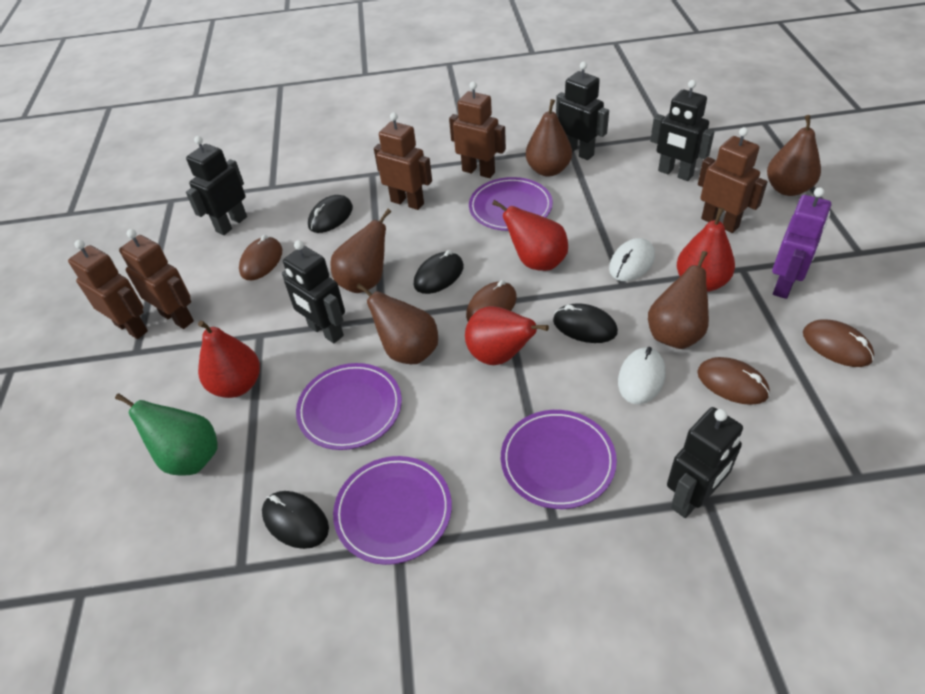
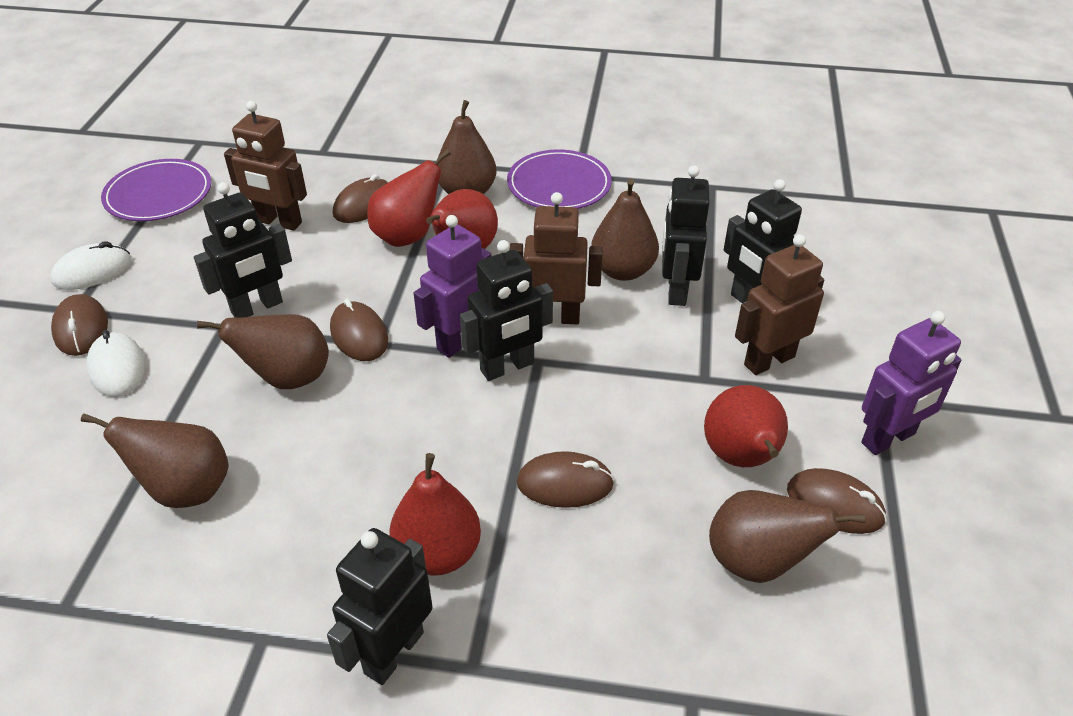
black mouse: [262,491,329,549] [308,195,353,233] [414,250,464,294] [553,303,618,343] = 4 -> none = 0
brown mouse: [239,235,282,280] [466,280,517,321] [697,357,770,405] [803,319,874,367] = 4 -> [51,294,108,356] [330,299,388,361] [333,174,388,223] [517,451,614,508] [787,468,887,534] = 5
brown robot: [68,240,148,339] [119,229,194,329] [374,112,432,210] [449,81,506,178] [698,127,768,233] = 5 -> [224,101,307,231] [509,192,603,324] [735,234,824,375] = 3
green pear: [115,393,218,476] = 1 -> none = 0
purple plate: [296,363,402,450] [333,456,452,565] [469,177,553,231] [501,410,617,509] = 4 -> [101,159,211,221] [507,150,612,209] = 2
purple robot: [772,187,831,299] = 1 -> [414,215,491,358] [861,311,961,455] = 2

